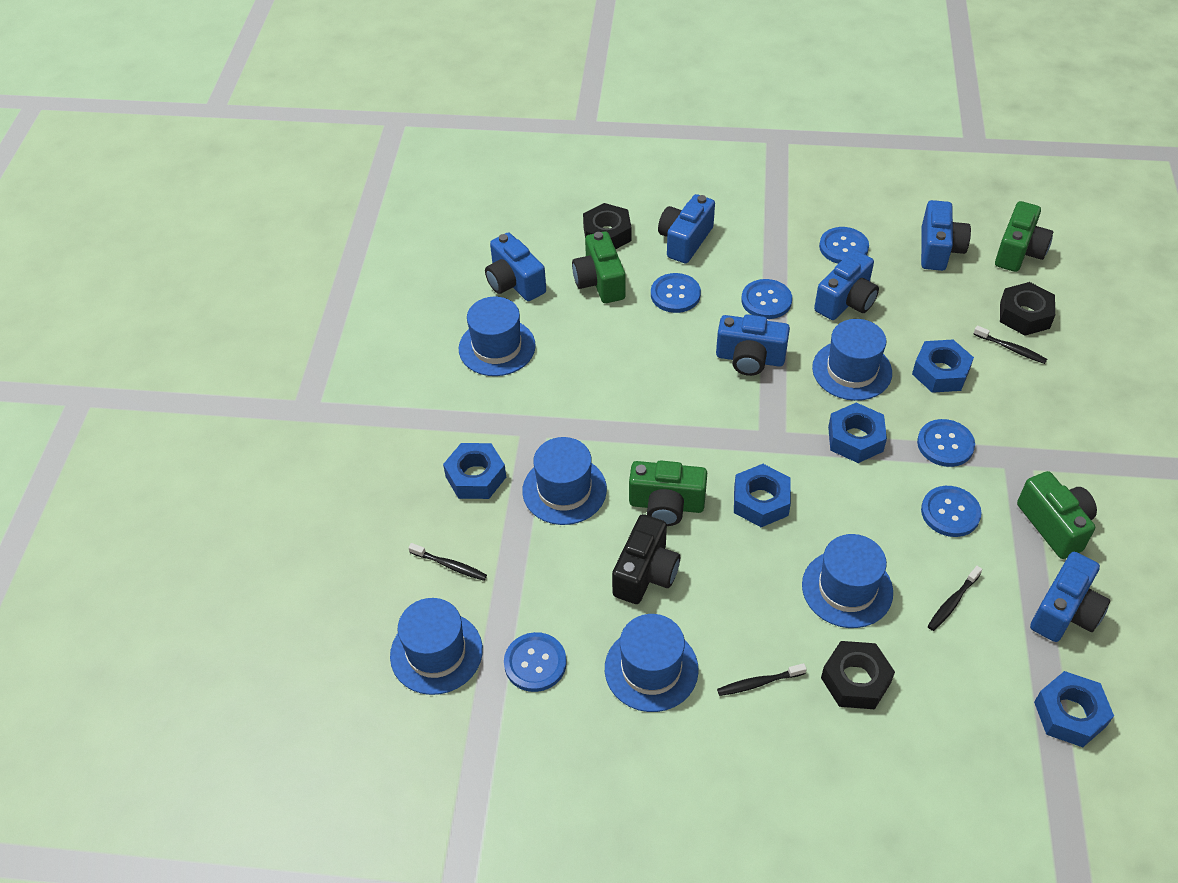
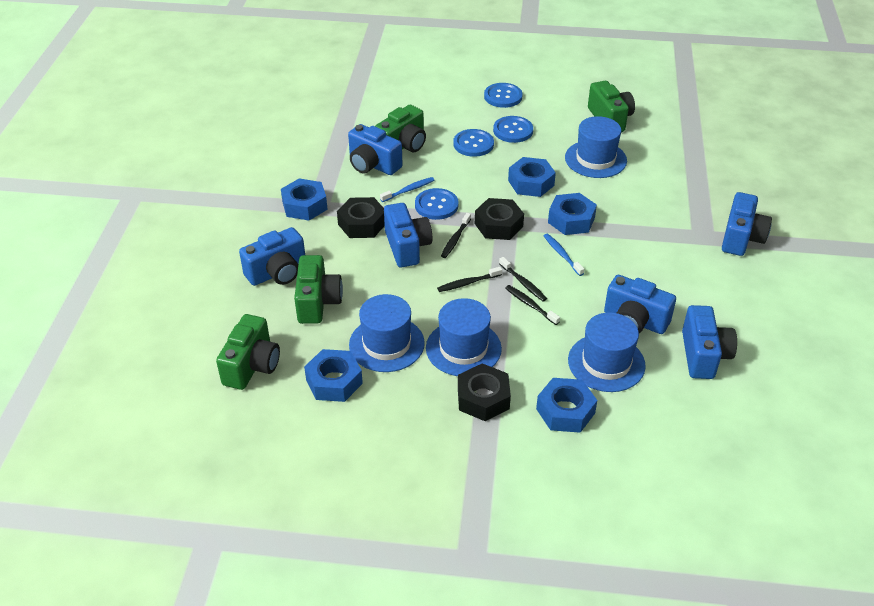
black camera: [612,514,680,604] = 1 -> none = 0
blue button: [504,632,567,692] [651,273,701,313] [741,279,792,319] [819,227,869,264] [917,419,975,467] [921,486,982,537] = 6 -> [415,188,459,220] [453,129,494,157] [484,83,522,108] [493,116,533,143] = 4
blue hat: [390,598,483,695] [459,296,536,376] [522,437,607,525] [605,614,699,712] [802,534,893,628] [812,319,892,401] = 6 -> [349,294,425,372] [426,298,502,376] [565,116,627,178] [568,312,646,392] = 4
blue toothbrush: none = 0 -> [380,177,434,202] [544,234,584,276] = 2

